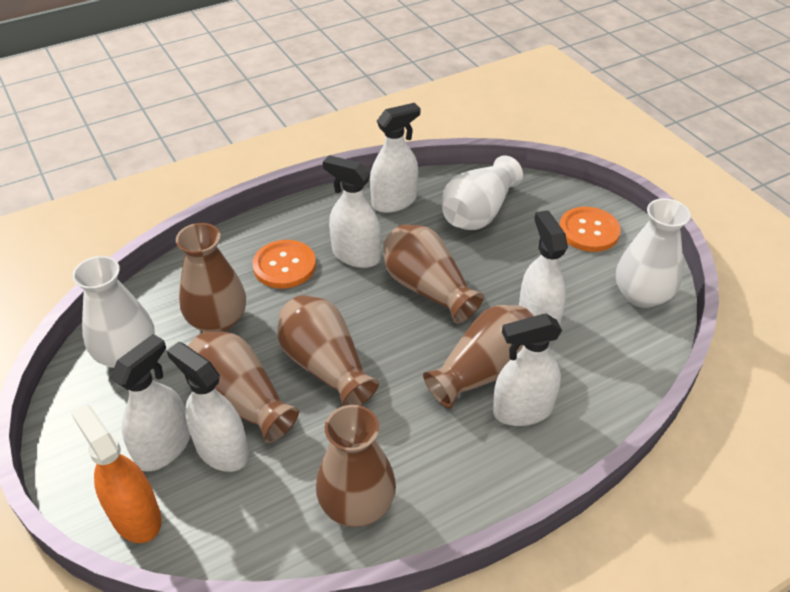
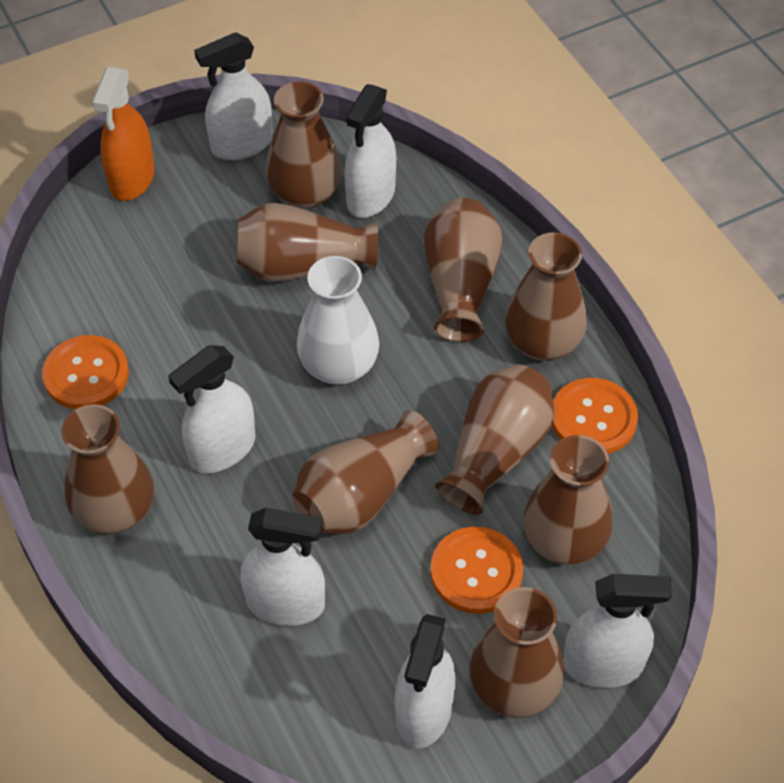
brown vase: [176,223,246,332] [186,331,299,443] [277,295,379,406] [316,405,396,527] [383,224,484,324] [423,305,534,409] = 6 -> [61,404,154,534] [236,203,378,282] [266,81,342,209] [292,410,439,534] [424,198,503,342] [435,364,554,514] [469,587,564,718] [505,232,587,361] [523,435,613,565] = 9
orange button: [252,240,316,289] [559,207,621,252] = 2 -> [42,335,129,409] [430,527,523,614] [552,378,638,454] = 3
white vase: [72,256,155,368] [442,155,523,230] [616,198,691,308] = 3 -> [297,256,379,384] = 1

